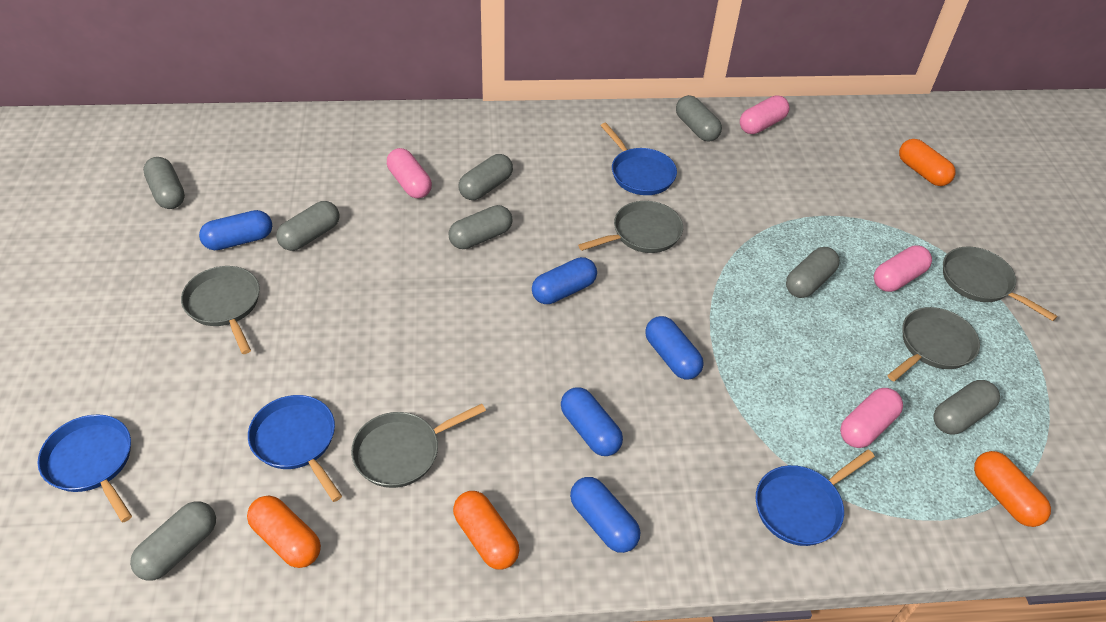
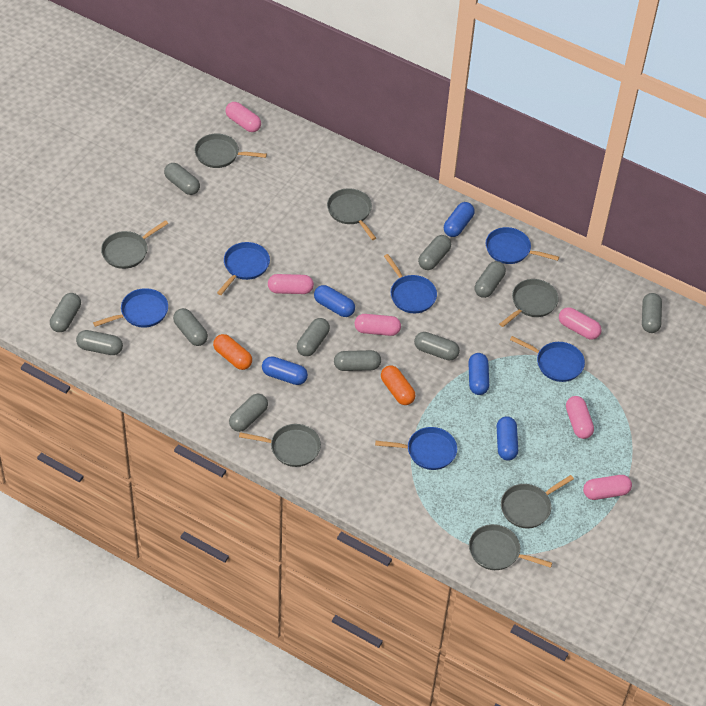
blue pan: [38,414,132,522] [248,395,342,502] [600,123,677,195] [756,450,875,546] = 4 -> [93,288,168,328] [217,242,270,295] [375,427,457,470] [384,254,437,313] [486,227,559,264] [510,336,585,382] = 6
grey capsule: [130,501,216,581] [143,157,185,209] [276,201,340,251] [449,205,513,249] [459,154,513,200] [676,95,722,142] [786,247,840,298] [933,380,1000,434] = 8 -> [50,293,81,332] [76,330,123,355] [164,163,200,195] [173,308,208,346] [229,394,268,432] [297,318,330,356] [334,350,381,371] [414,332,460,361] [418,235,451,270] [475,261,506,298] [642,293,662,333] = 11
grey pan: [181,266,260,354] [351,404,486,488] [578,201,683,253] [887,307,980,381] [943,247,1058,321] = 5 -> [101,220,168,269] [195,133,267,168] [239,424,321,467] [327,188,376,240] [469,524,552,570] [499,279,559,327] [501,475,574,528] = 7
orange capsule: [247,495,321,568] [453,491,519,570] [899,139,955,186] [974,451,1051,527] = 4 -> [213,334,252,370] [381,366,415,405] = 2
pink capsule: [387,148,432,198] [740,95,790,134] [840,388,903,448] [874,245,932,292] = 4 -> [226,102,261,132] [268,274,314,294] [355,314,401,336] [559,307,602,340] [566,396,594,439] [583,475,632,500] = 6

